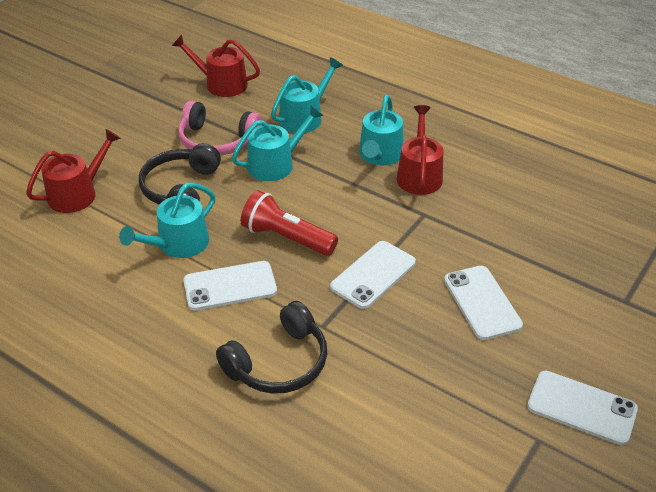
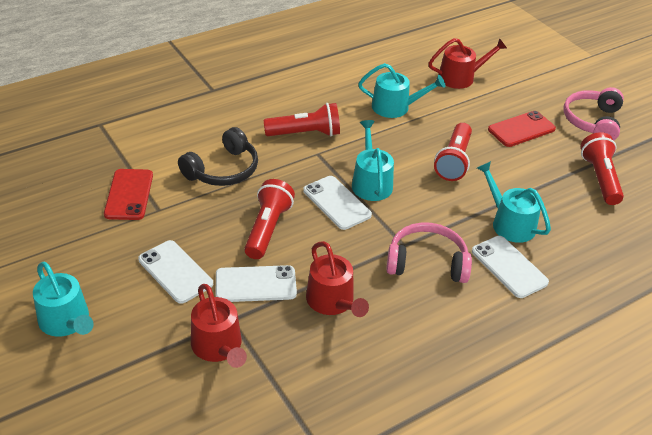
black headphones: [139,143,221,205] [216,301,327,394] = 2 -> [178,127,258,186] = 1
pink headphones: [178,100,262,156] = 1 -> [386,222,472,283] [563,87,624,141] = 2
red flashlight: [241,190,338,256] = 1 -> [244,179,295,259] [263,103,340,136] [434,123,472,181] [580,132,624,205] = 4
red phone: none = 0 -> [104,169,153,220] [488,111,556,147] = 2

